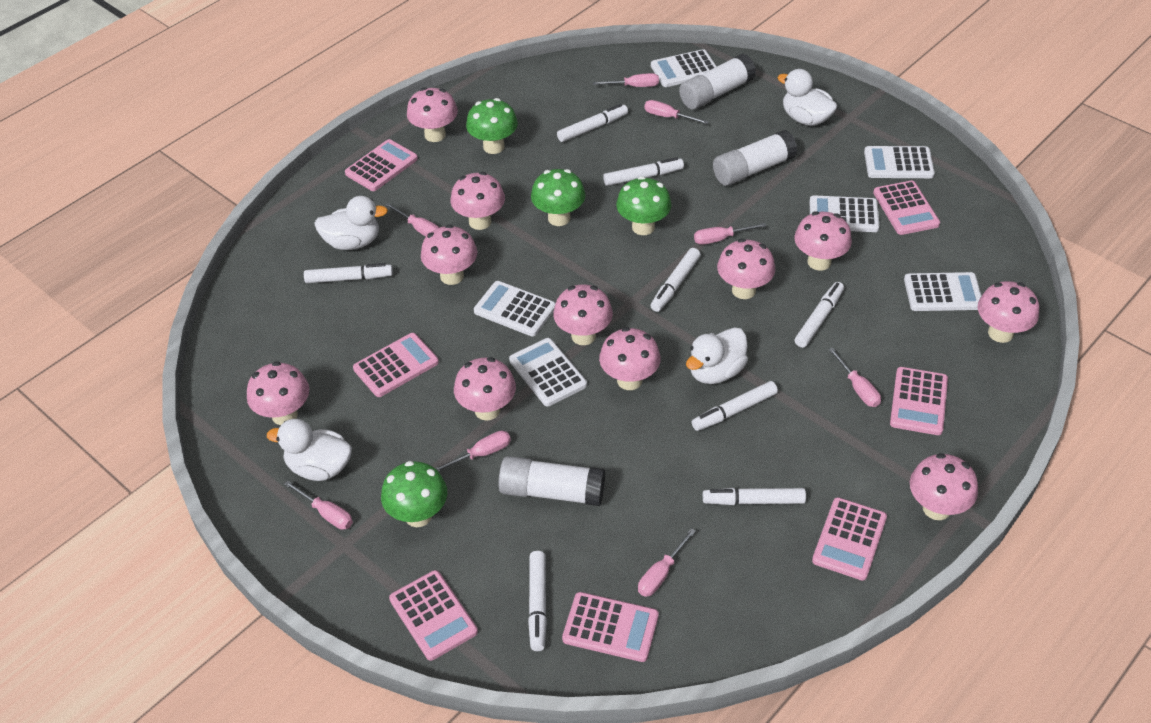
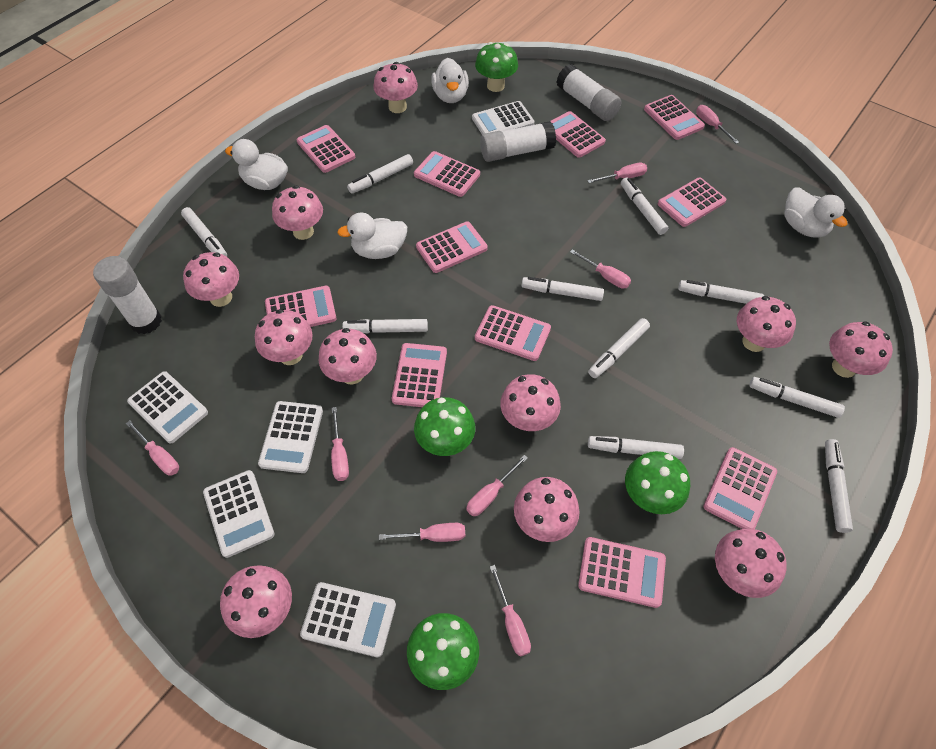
pink calculator: [345,139,418,191] [353,333,439,397] [389,570,478,661] [562,592,659,662] [812,497,887,581] [873,181,940,235] [890,367,948,435] = 7 -> [265,286,337,327] [297,125,355,173] [392,343,447,407] [414,151,480,197] [416,221,488,273] [475,305,551,361] [551,111,606,158] [578,537,666,608] [644,95,705,140] [658,178,726,227] [703,447,777,529] = 11
white calculator: [474,281,556,336] [509,338,587,406] [651,49,717,87] [809,195,879,232] [864,146,935,178] [904,272,982,311] = 6 -> [127,371,208,443] [203,470,275,558] [258,401,323,473] [300,582,396,657] [472,101,534,134] = 5
white marker: [304,263,393,283] [528,551,547,651] [557,104,628,142] [603,157,684,186] [650,248,701,312] [692,381,778,431] [703,488,806,505] [795,282,844,348] = 8 -> [181,207,227,257] [342,319,428,333] [347,154,413,194] [521,277,604,301] [588,318,650,378] [588,436,684,459] [621,177,668,235] [678,280,764,304] [749,377,845,418] [825,439,853,533] = 10

